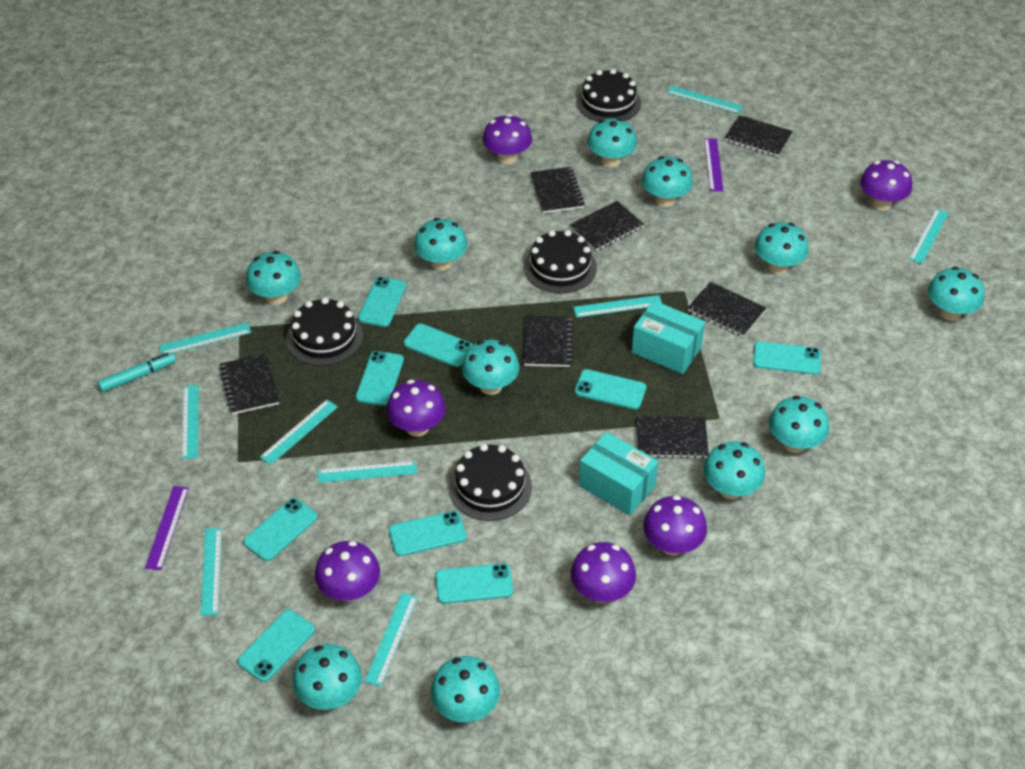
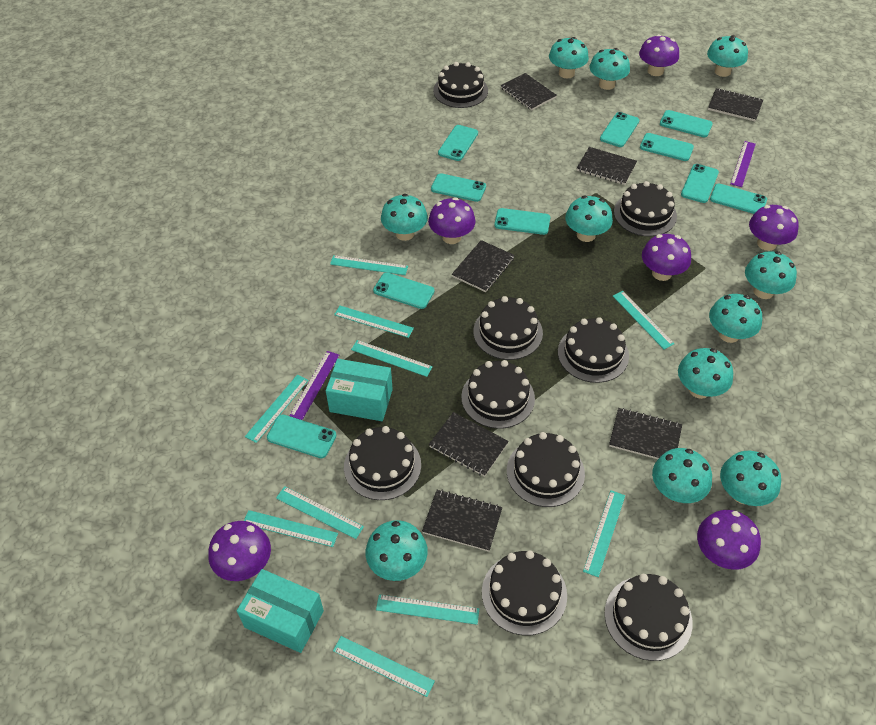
black cake: [286,297,363,366] [448,444,532,521] [524,230,597,293] [576,69,641,122] = 4 -> [344,426,421,500] [433,62,488,108] [461,360,535,429] [473,296,543,360] [482,550,567,635] [507,432,585,507] [558,317,629,383] [605,574,693,661] [614,181,677,236] = 9
turquoise marker: [98,352,176,392] = 1 -> none = 0
turquoise phone: [237,610,315,682] [243,498,318,561] [356,351,404,406] [358,277,406,327] [389,511,467,556] [403,324,473,367] [435,563,513,604] [575,369,646,409] [753,341,821,375] = 9 -> [267,414,337,458] [373,273,435,309] [431,173,486,202] [438,125,478,161] [494,208,550,235] [600,112,639,147] [640,133,694,161] [660,110,713,137] [681,164,719,203] [710,184,767,214] = 10
turquoise ruler: [159,322,251,355] [182,385,199,459] [201,528,222,616] [260,400,338,465] [318,461,417,483] [364,593,418,687] [573,295,662,317] [667,86,743,114] [909,209,949,264] = 9 -> [244,510,338,547] [245,374,309,443] [276,486,364,539] [330,255,408,275] [333,636,435,697] [334,306,414,338] [351,340,433,377] [376,594,479,625] [583,490,625,577] [613,291,674,349] = 10

